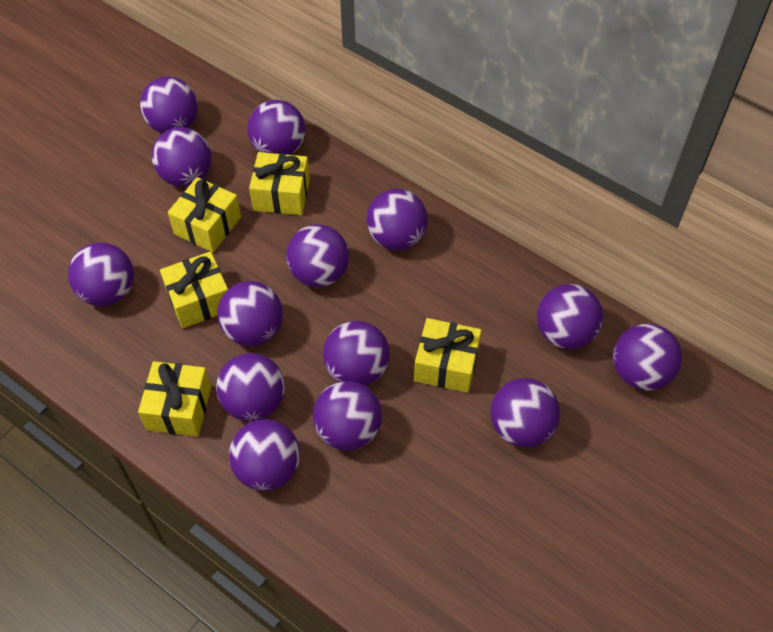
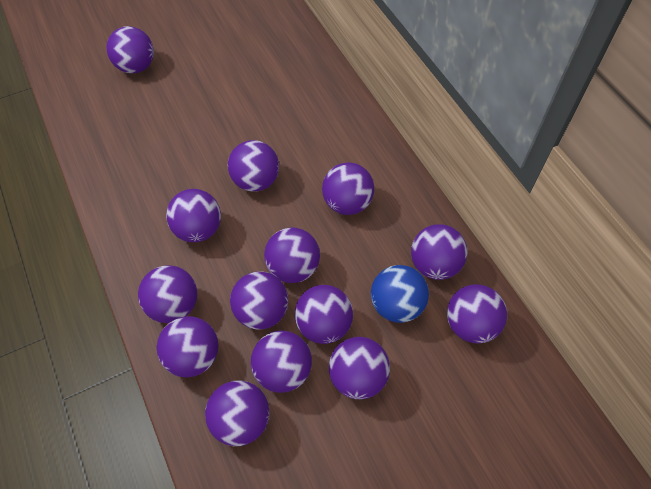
blue ball: none = 0 -> [371,265,429,323] = 1
yellow gift: [138,361,211,437] [160,251,228,328] [168,177,241,252] [249,152,310,215] [414,318,481,393] = 5 -> none = 0

